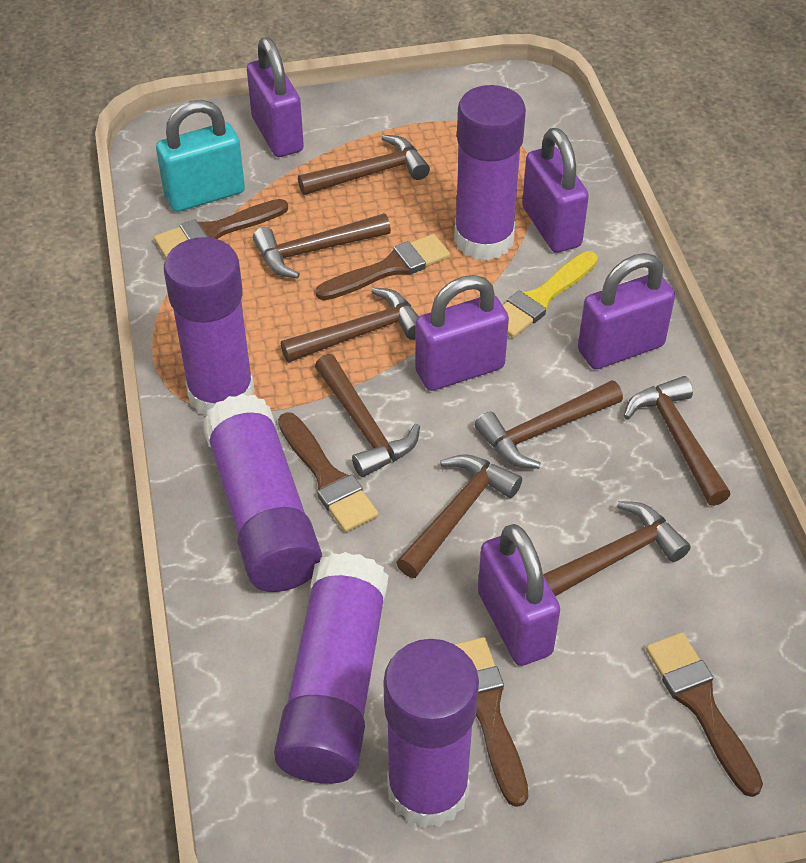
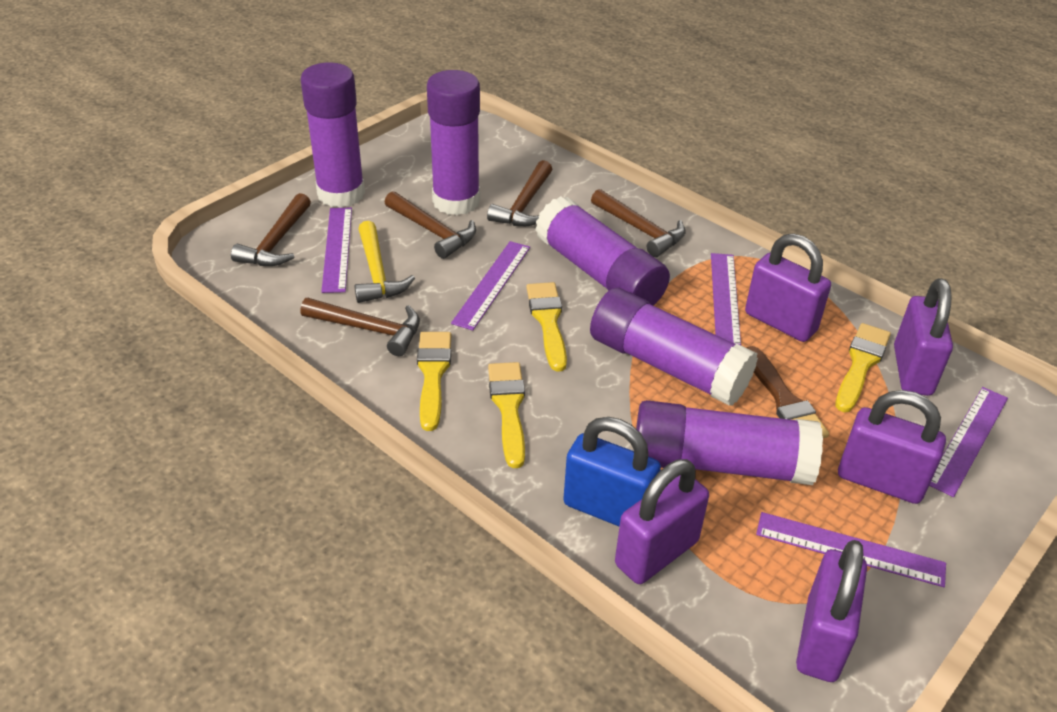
blue padlock: none = 0 -> [563,417,661,526] = 1
brown brush: [154,199,288,258] [278,412,378,532] [315,234,450,300] [454,637,528,807] [646,632,763,797] = 5 -> [747,346,829,438] = 1
brown hammer: [253,213,391,278] [281,287,419,362] [298,135,430,195] [315,354,420,477] [396,454,522,578] [475,380,623,469] [543,501,691,596] [624,376,731,506] = 8 -> [231,193,311,266] [300,298,420,356] [384,191,476,259] [487,160,552,226] [591,189,686,257] = 5
purple ruler: none = 0 -> [321,208,352,293] [451,241,530,330] [711,253,741,345] [756,512,946,587] [929,387,1008,497] = 5
turquoise padlock: [156,100,245,212] = 1 -> none = 0
yellow brush: [503,251,598,338] = 1 -> [417,332,451,431] [488,362,525,468] [526,282,567,372] [835,323,891,413] = 4
yellow hammer: none = 0 -> [354,221,415,303] = 1

